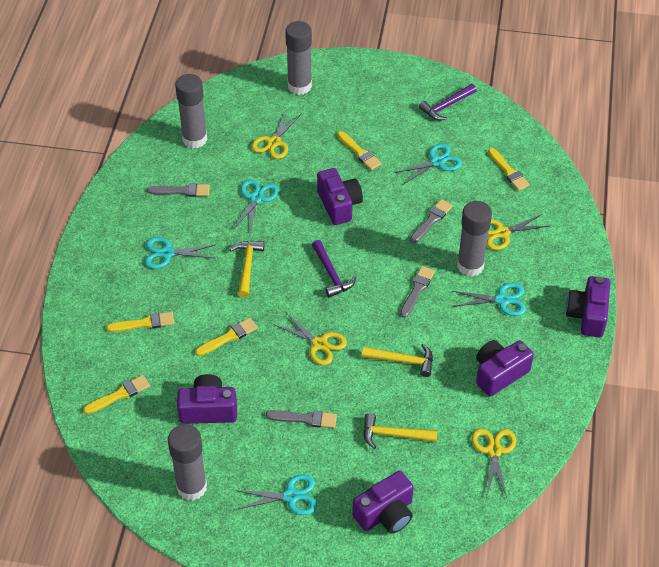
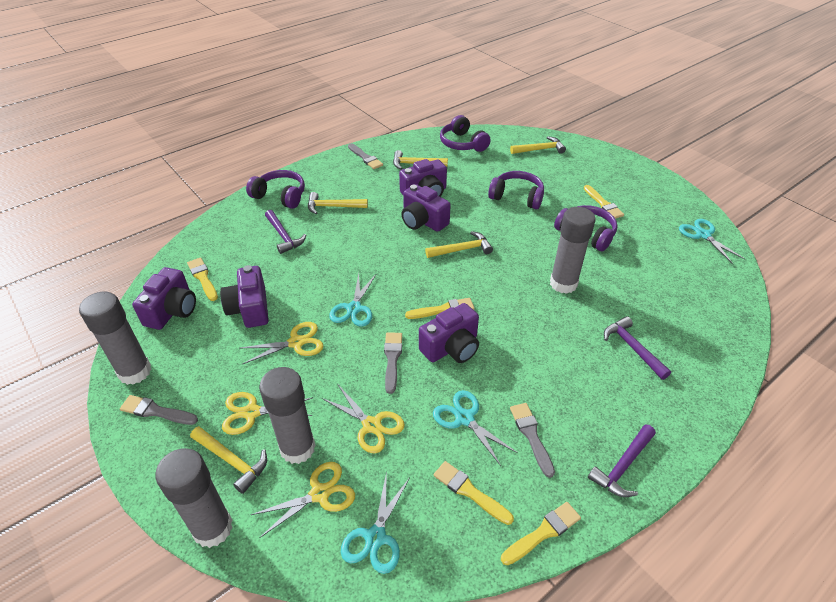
purple hammer: [312,240,356,298] [419,84,477,120] = 2 -> [265,210,306,254] [588,424,656,497] [604,316,671,380] = 3
purple headphones: none = 0 -> [246,170,305,209] [440,115,491,152] [488,171,544,210] [554,205,618,251] = 4
turquoise scissors: [145,237,215,269] [233,179,279,232] [235,474,317,515] [394,144,462,184] [453,283,526,316] = 5 -> [329,273,376,327] [341,472,409,574] [433,390,518,466] [679,219,745,264] = 4
yellow hammer: [230,241,264,297] [362,344,433,377] [364,413,438,449] = 3 -> [190,426,267,494] [308,192,368,214] [393,150,448,170] [425,231,493,258] [510,136,566,154] = 5

